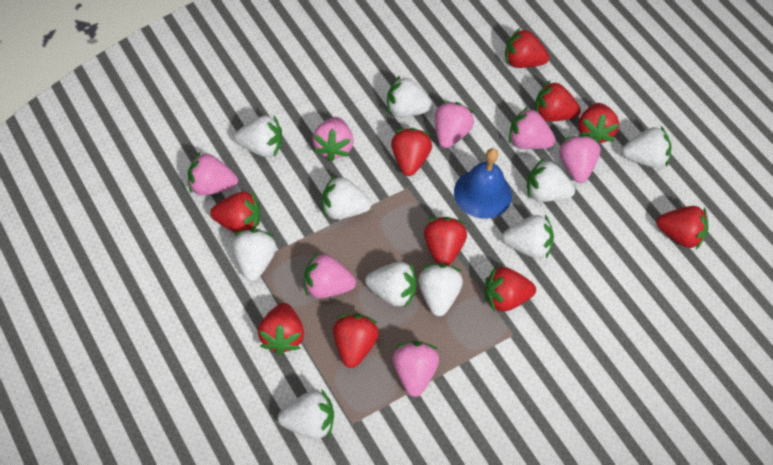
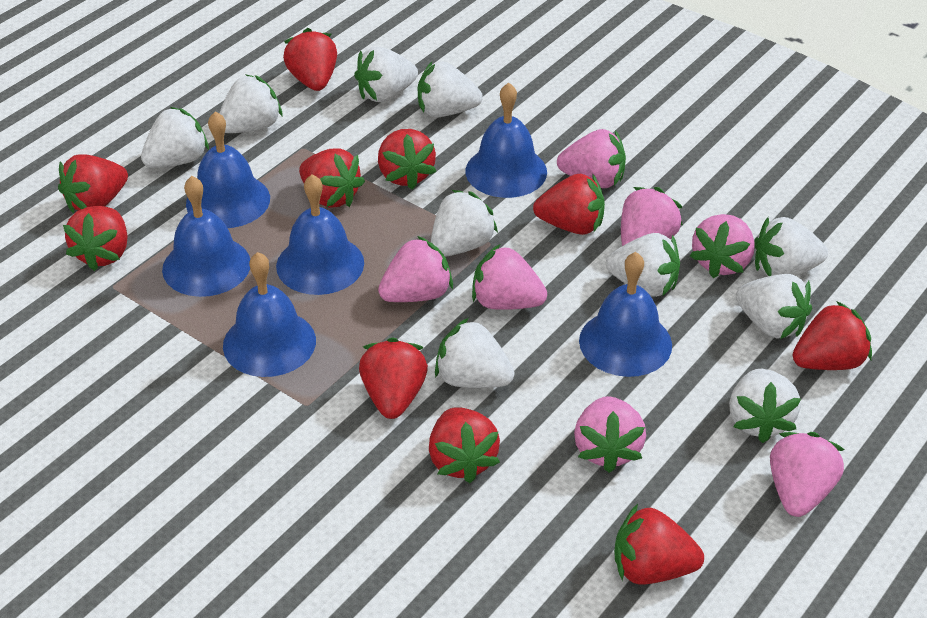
blue bell: [454,148,512,219] = 1 -> [162,176,250,297] [186,111,270,228] [223,252,316,377] [276,174,364,295] [465,83,547,198] [579,252,672,377] = 6

